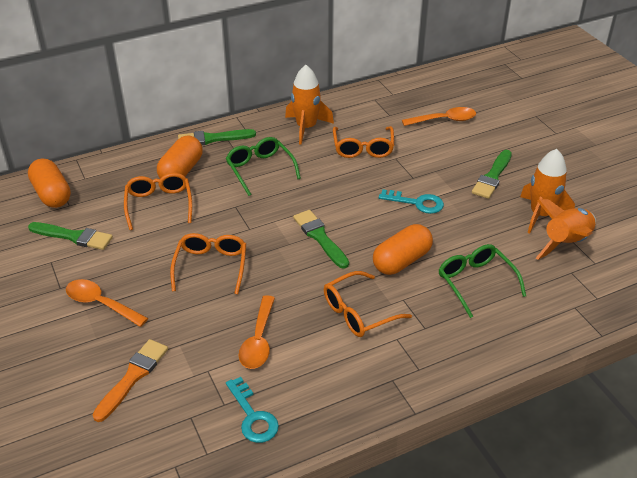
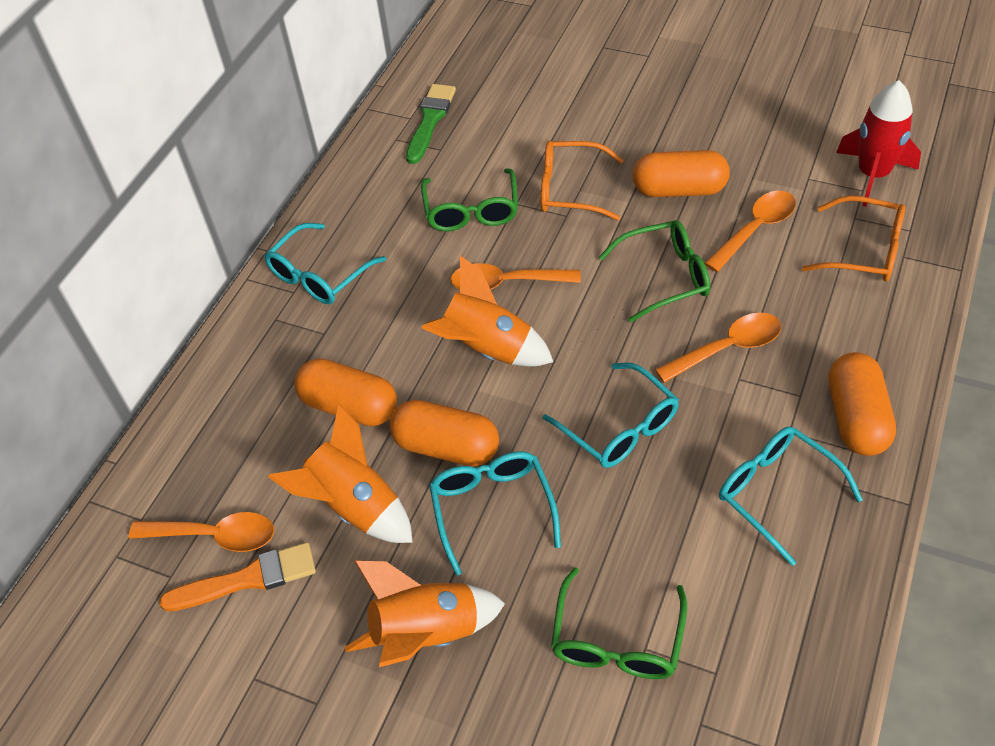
green brush: [28,222,113,250] [178,129,256,145] [293,210,349,269] [472,150,512,199] = 4 -> [406,84,456,164] = 1
green glasses: [226,137,301,196] [439,244,526,318] = 2 -> [421,168,518,231] [551,567,687,679] [599,220,710,323] = 3
orange capsule: [28,158,71,208] [157,136,203,178] [373,224,433,275] = 3 -> [294,358,397,426] [390,400,499,466] [633,150,730,197] [829,352,896,456] = 4
orange glasses: [124,173,192,230] [170,233,246,294] [324,271,412,337] [333,126,394,158] = 4 -> [541,141,624,221] [802,196,905,281] = 2
orange spoon: [66,279,148,327] [239,295,275,369] [402,107,476,126] = 3 -> [129,512,274,552] [450,263,581,290] [655,312,781,383] [704,191,796,272] = 4
red rocket: none = 0 -> [836,80,921,207] = 1
turquoise glasses: none = 0 -> [264,223,386,304] [429,452,561,576] [543,363,679,468] [719,427,863,566] = 4
turquoise key: [226,377,279,443] [379,189,444,214] = 2 -> none = 0

